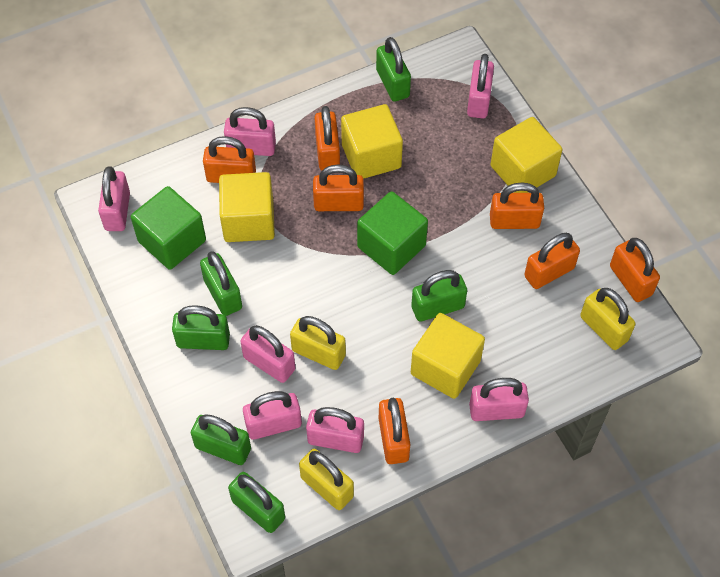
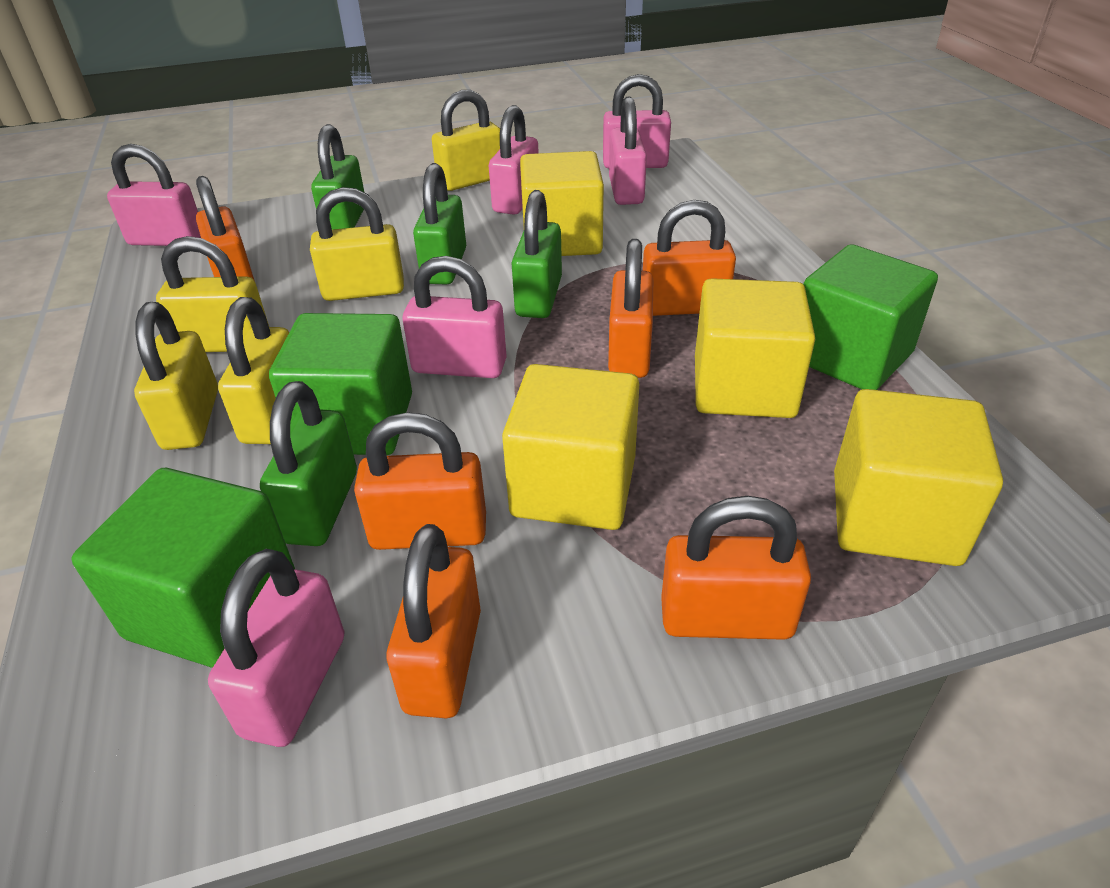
green cube: [131,186,206,270] [357,191,428,275] = 2 -> [71,468,295,668] [269,313,412,455] [803,244,938,390] = 3
green padlock: [172,305,230,350] [191,414,251,465] [200,251,242,316] [228,472,285,533] [376,37,411,102] [411,270,467,322] = 6 -> [260,381,357,546] [311,124,364,230] [413,163,466,285] [512,190,562,318] = 4
orange padlock: [203,136,256,183] [313,165,364,211] [315,106,340,171] [379,398,410,464] [490,182,544,229] [524,233,580,289] [610,238,660,302] = 7 -> [196,176,255,281] [354,412,486,550] [386,524,481,718] [608,239,653,378] [643,200,736,316] [661,496,811,640] = 6
pink padlock: [98,166,130,231] [224,107,276,156] [240,325,295,383] [243,391,302,440] [306,407,364,453] [467,54,494,119] [469,378,529,421] = 7 -> [107,144,201,246] [208,549,345,747] [403,256,507,378] [489,105,539,215] [603,74,671,168] [609,97,647,205] = 6
yellow padlock: [290,316,346,370] [299,449,354,510] [580,288,635,350] = 3 -> [134,302,218,450] [156,236,269,352] [218,297,289,444] [310,187,404,301] [432,90,500,191] = 5

